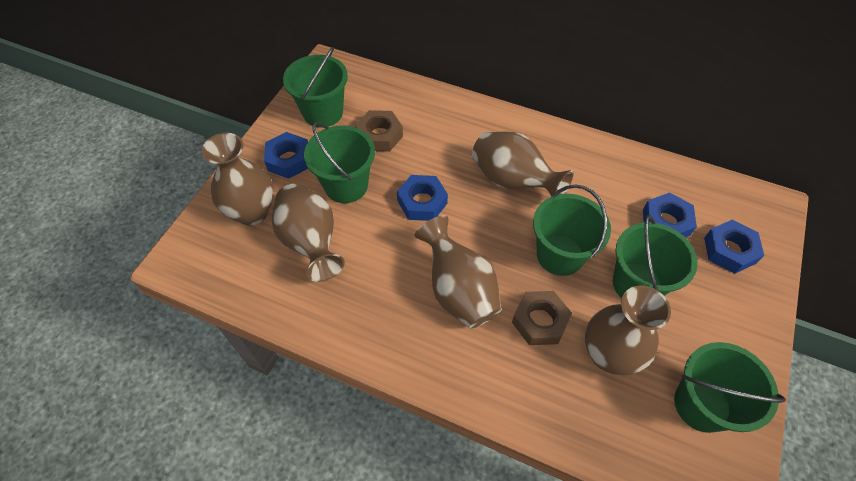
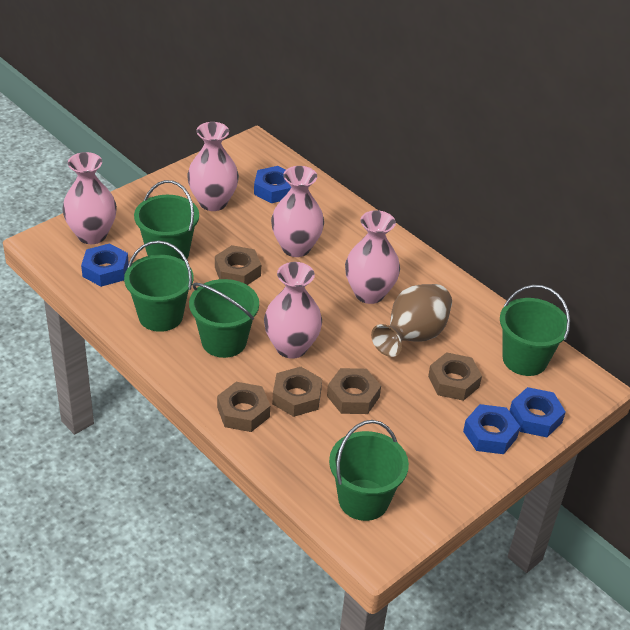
brown nut: [355,110,403,151] [512,291,572,345] = 2 -> [215,245,261,285] [217,382,270,432] [272,367,322,417] [327,368,381,414] [428,352,482,401] = 5
brown vase: [202,133,273,226] [272,184,345,282] [414,216,501,329] [472,132,574,196] [585,285,671,375] = 5 -> [371,284,452,357] = 1
pink vase: none = 0 -> [62,152,117,244] [187,122,239,211] [264,262,322,359] [271,166,324,257] [345,210,400,304] = 5

